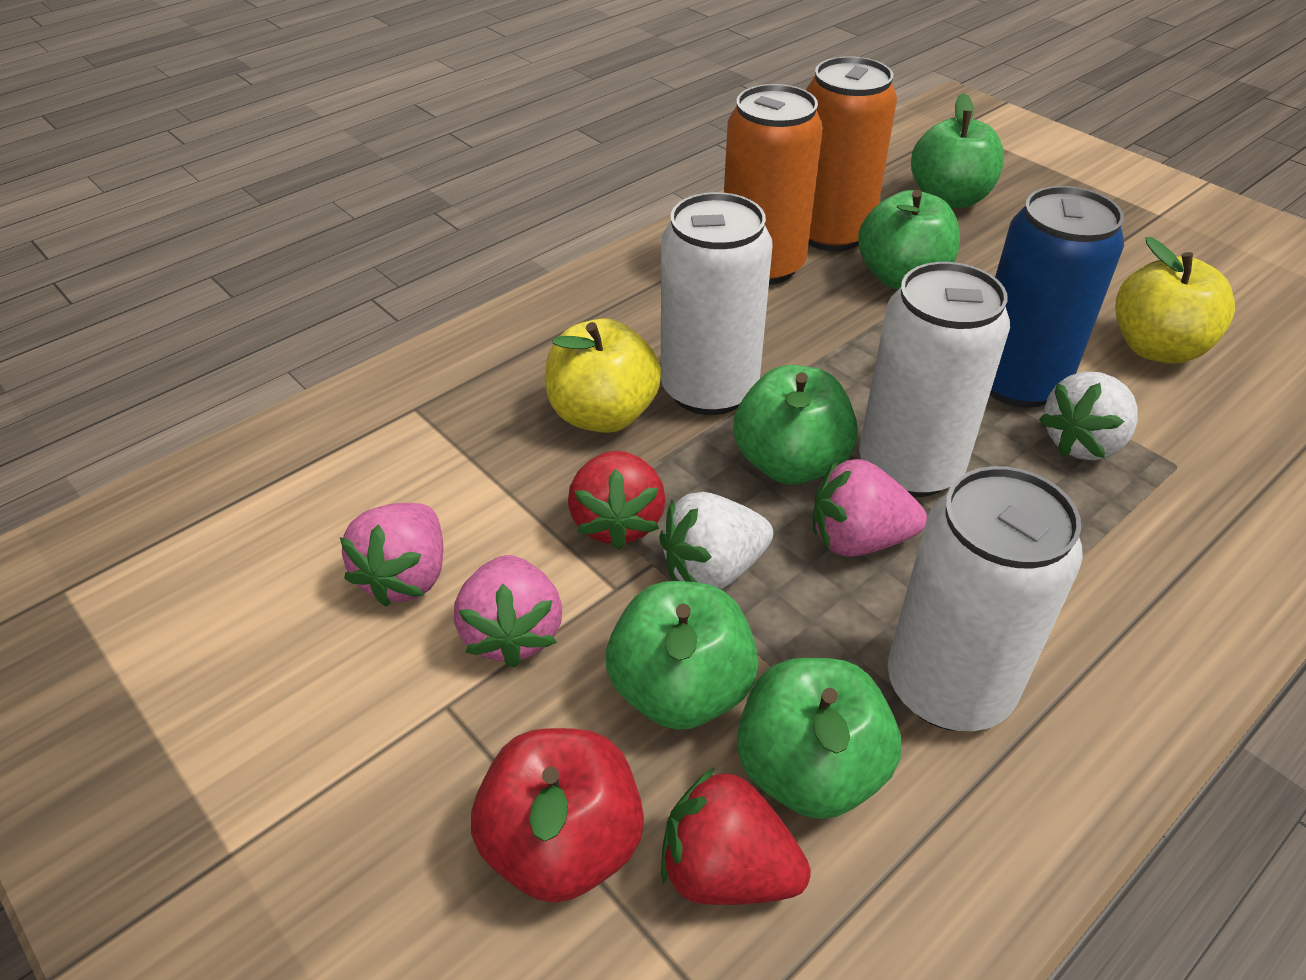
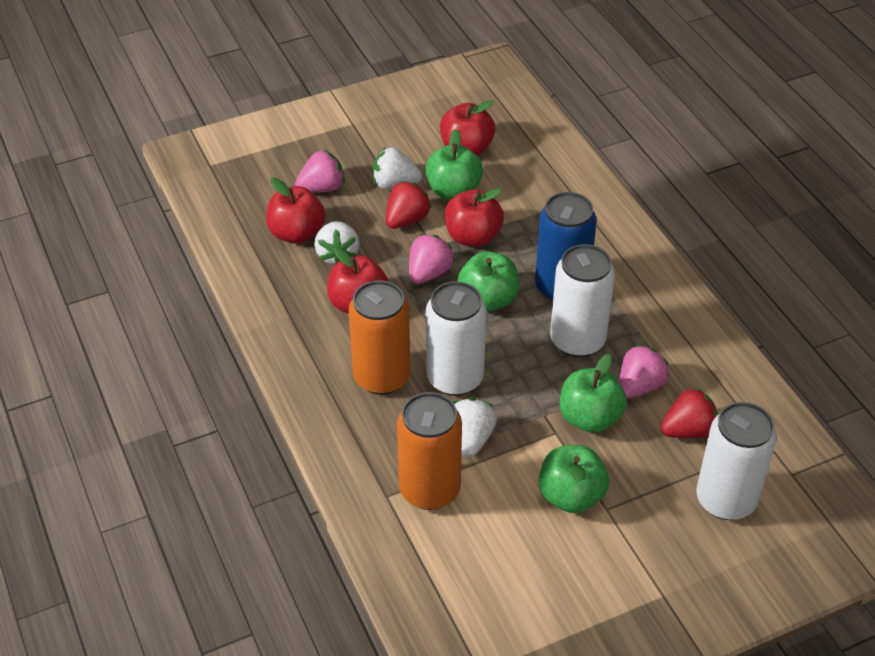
green apple: [606,581,759,730] [733,365,858,485] [737,658,901,819] [858,190,960,289] [911,93,1004,208] = 5 -> [425,129,483,200] [457,251,519,311] [539,445,609,513] [560,354,627,433] = 4
red apple: [471,728,644,903] = 1 -> [266,178,325,244] [327,246,389,314] [440,100,495,156] [445,188,504,247] = 4
white strawberry: [659,492,773,589] [1039,372,1138,461] = 2 -> [314,221,360,265] [373,147,422,189] [453,398,497,457] = 3
yellow apple: [545,318,661,433] [1115,237,1235,364] = 2 -> none = 0

